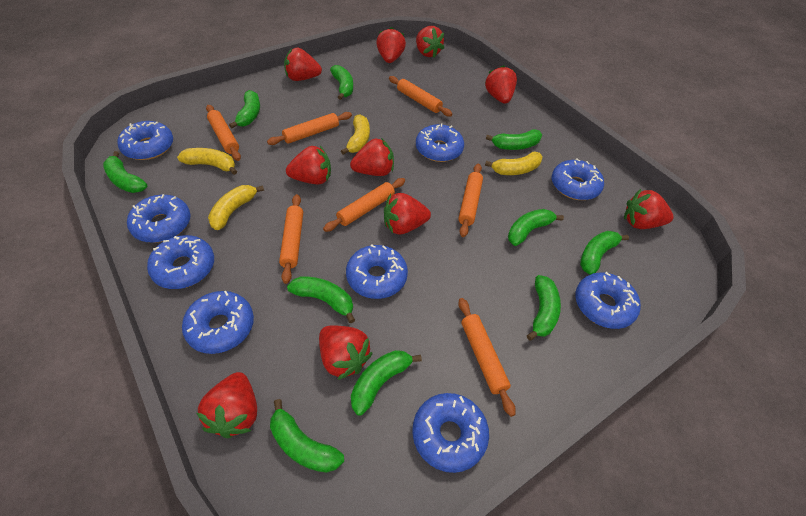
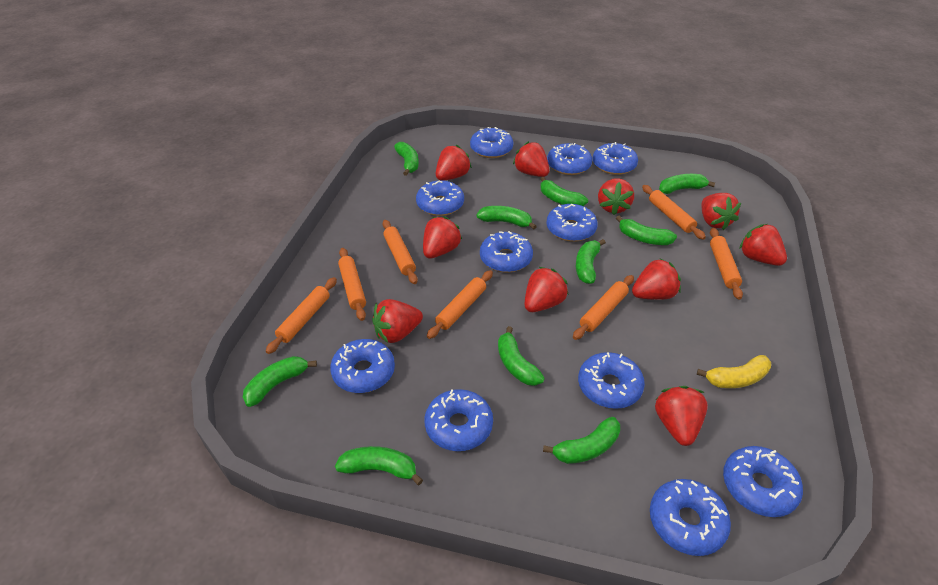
blue donut: [117,121,173,160] [127,194,191,243] [147,235,214,289] [182,291,254,354] [346,244,408,299] [412,393,489,473] [416,124,464,162] [552,158,604,200] [575,272,641,329] = 9 -> [330,339,395,393] [416,180,464,216] [425,389,493,451] [470,127,513,158] [480,231,533,272] [546,204,598,242] [547,143,592,175] [578,352,645,409] [592,142,638,175] [650,479,731,556] [723,446,803,517] = 11
yellow banana: [177,148,237,175] [208,185,264,230] [341,114,370,155] [485,151,543,175] = 4 -> [697,355,771,388] = 1

